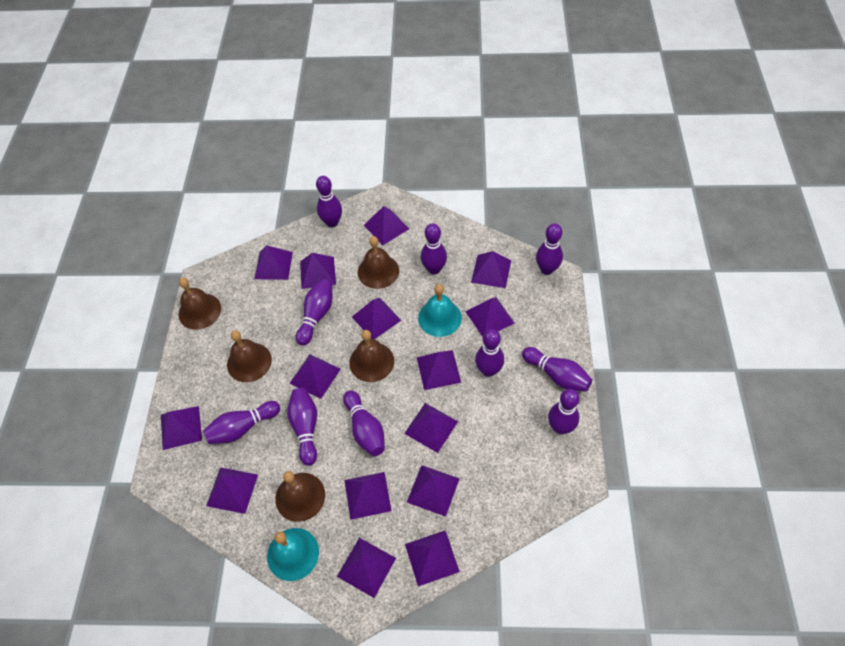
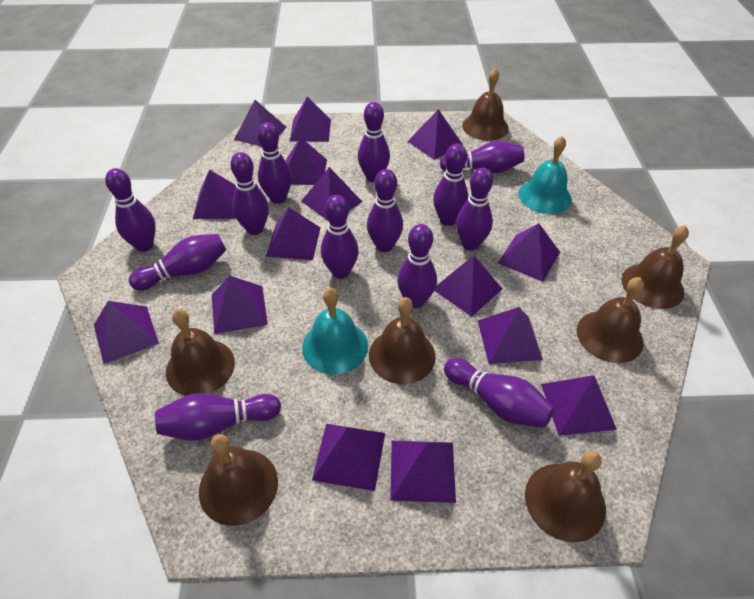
brown bell: [179,278,221,330] [227,330,272,382] [275,471,325,522] [349,330,394,382] [358,236,399,289] = 5 -> [166,309,235,396] [199,434,278,526] [369,297,436,384] [462,68,509,141] [525,451,606,542] [577,277,644,363] [621,225,689,309] = 7
purple bowling pin: [203,401,280,444] [287,388,317,466] [296,279,332,346] [316,176,342,227] [343,390,385,456] [421,224,447,274] [475,329,504,377] [522,347,592,392] [536,223,563,275] [548,389,580,434] = 10 -> [105,168,156,252] [129,234,226,290] [155,393,281,441] [230,152,269,235] [257,122,292,204] [321,195,359,279] [358,102,390,182] [367,169,403,252] [397,224,437,308] [433,144,469,226] [440,141,524,173] [444,358,554,428] [456,167,493,251] = 13

